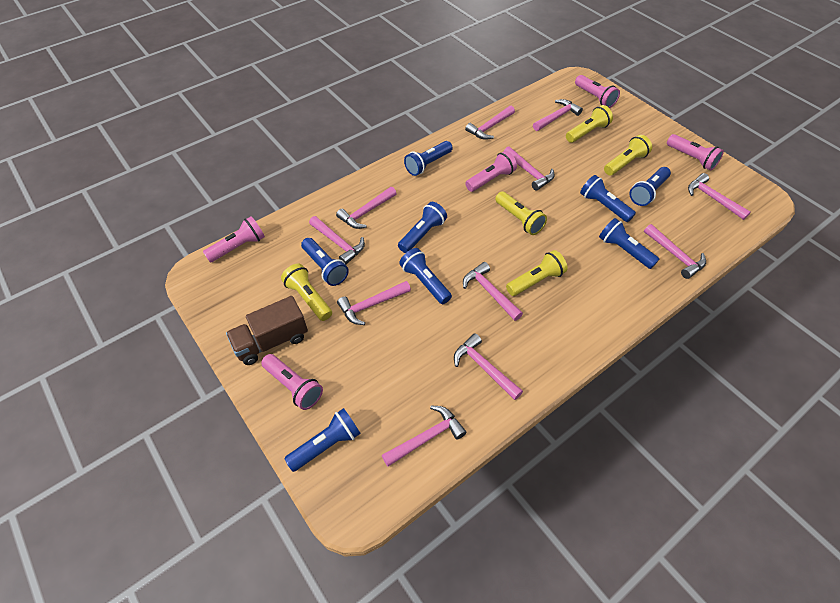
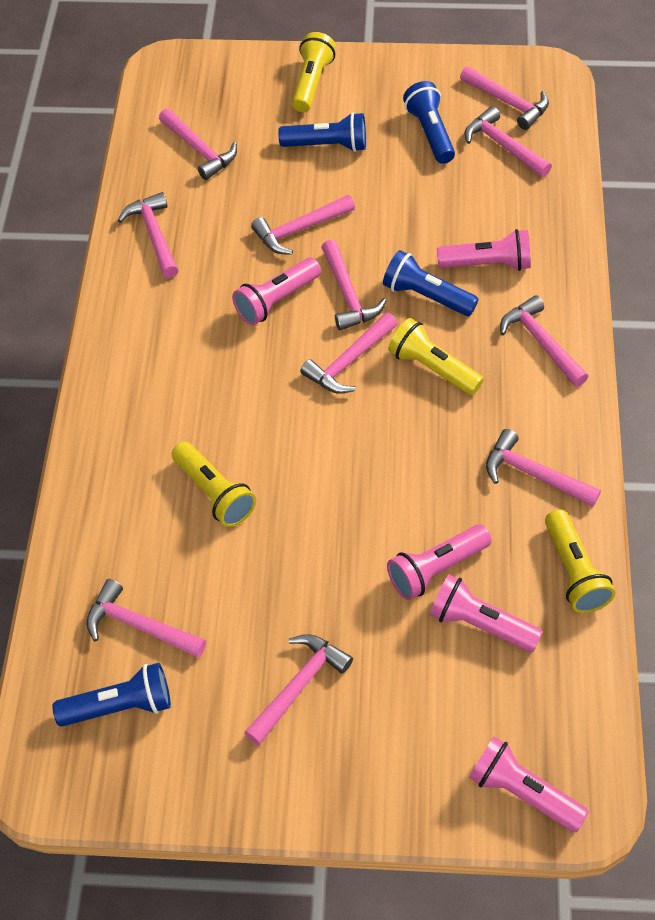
blue flashlight: [284,408,361,472] [301,238,349,286] [398,202,447,253] [399,248,452,304] [404,141,453,176] [580,175,636,222] [599,218,659,269] [629,167,671,206] = 8 -> [52,663,171,727] [278,112,366,152] [383,250,478,316] [403,81,455,164] = 4
brown truck: [226,296,308,365] = 1 -> none = 0
yellow flashlight: [281,263,332,321] [495,191,547,235] [506,250,568,296] [566,105,613,143] [604,135,652,176] = 5 -> [172,441,256,527] [292,32,336,112] [388,318,484,395] [545,509,615,613] = 4

